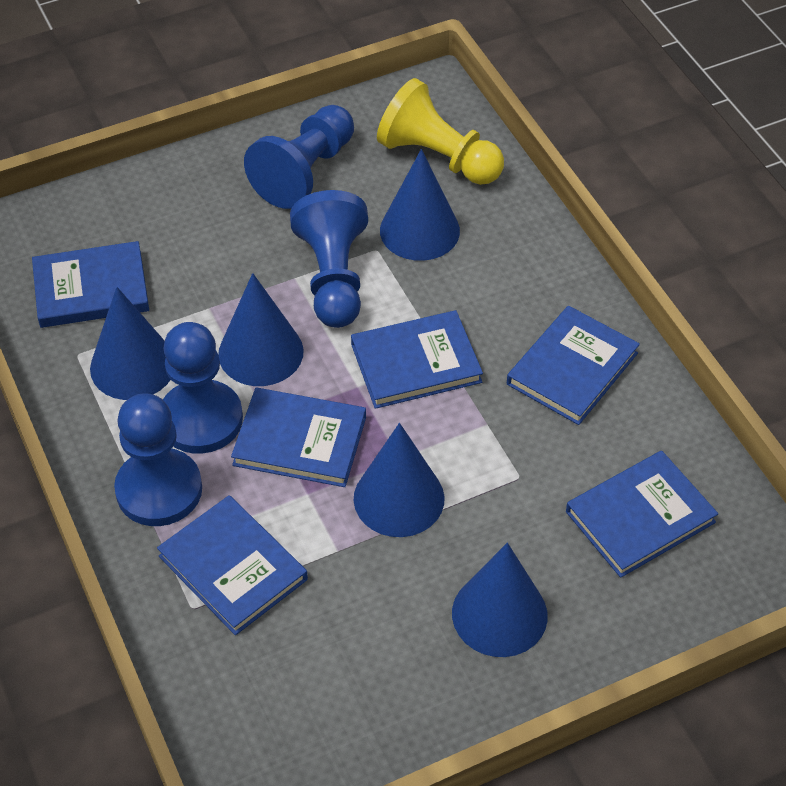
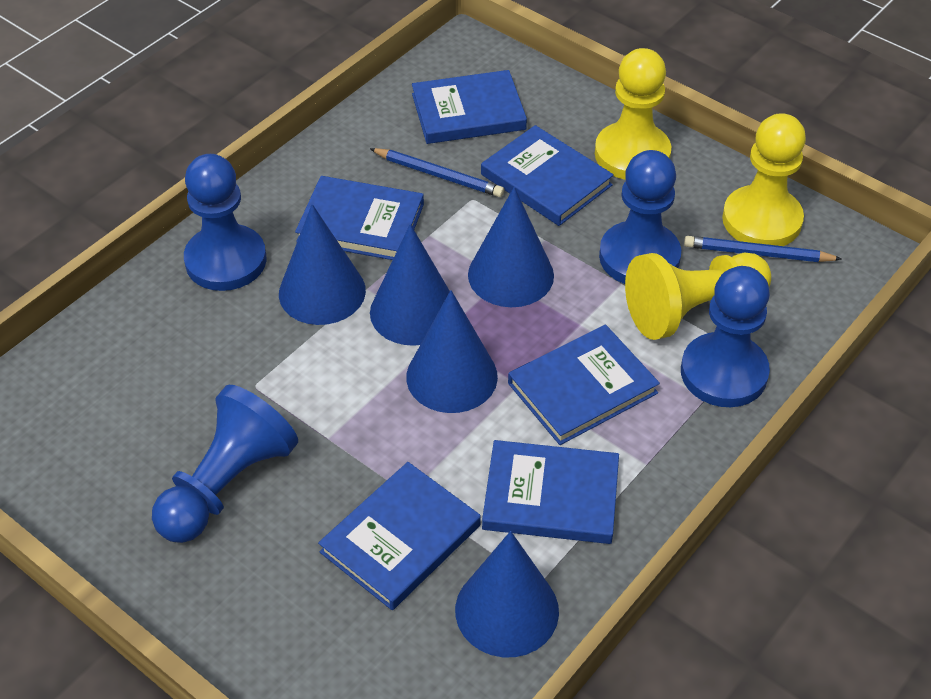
blue pencil: none = 0 -> [370,148,504,197] [684,236,842,262] = 2
yellow pawn: [377,78,504,185] = 1 -> [595,48,671,180] [625,252,771,340] [722,113,806,246] = 3

